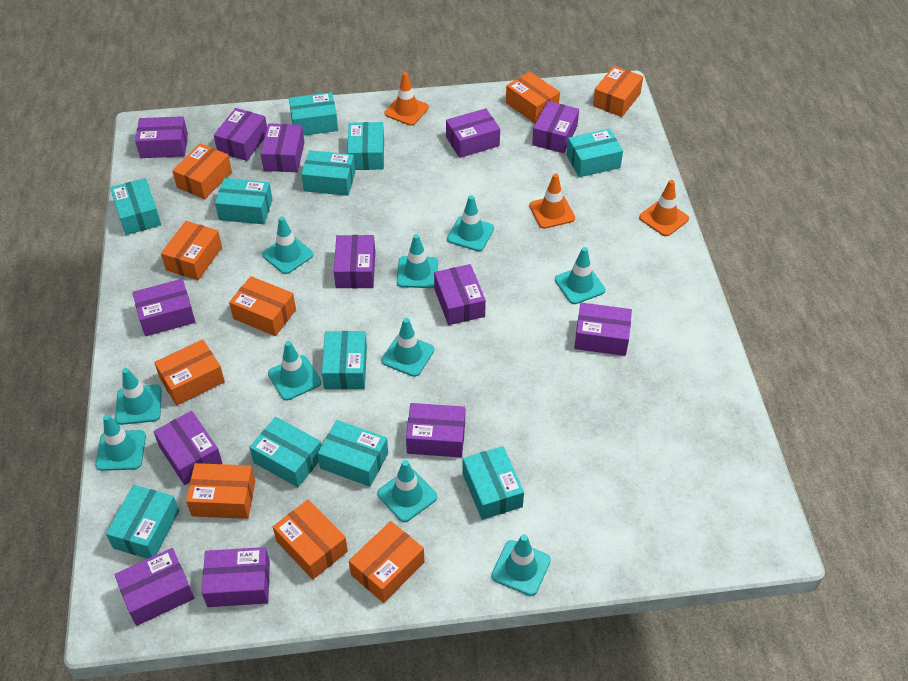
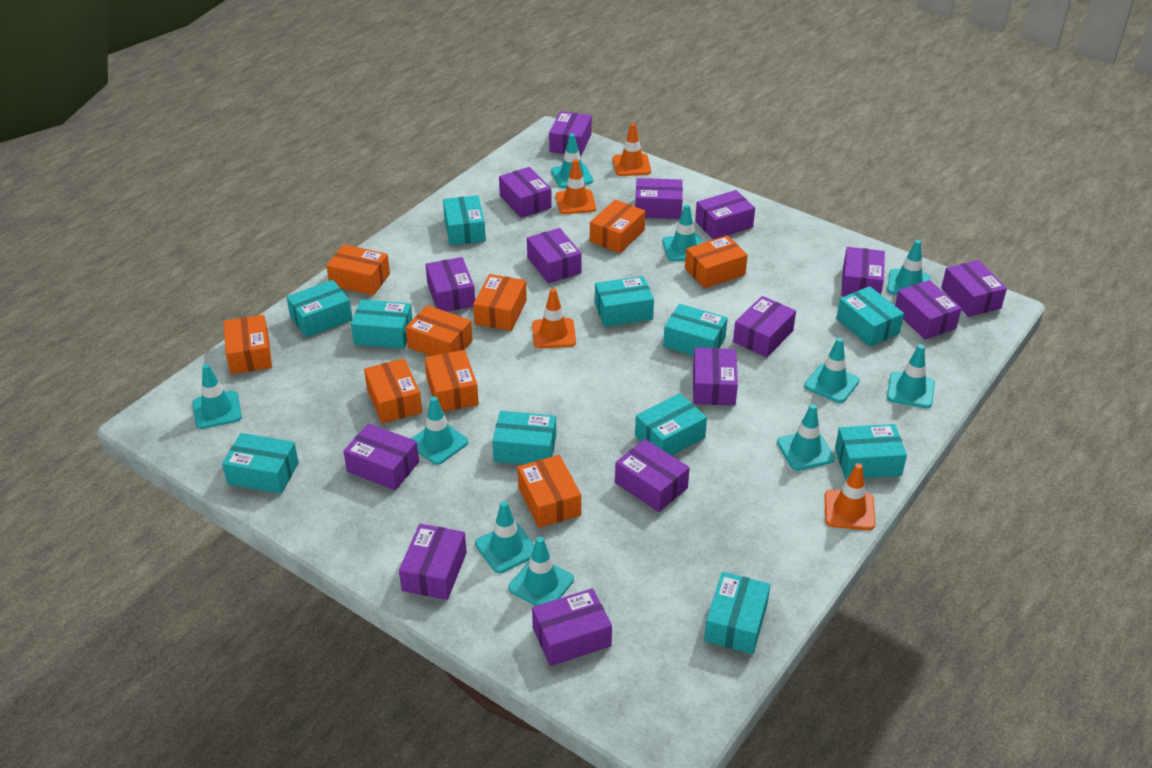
orange traffic cone: [384,72,429,126] [529,174,575,229] [639,180,689,236] = 3 -> [532,288,576,348] [556,159,596,214] [613,123,651,176] [825,463,875,530] = 4
purple box: [114,548,194,626] [132,279,195,336] [135,116,188,158] [154,411,223,485] [202,547,270,607] [214,108,267,161] [260,123,304,172] [334,235,375,288] [406,403,465,457] [434,264,486,325] [446,108,500,158] [532,101,579,153] [574,303,632,356] = 13 -> [343,423,419,490] [399,524,467,600] [425,257,475,312] [499,167,552,218] [527,228,582,283] [532,588,612,666] [549,111,592,156] [615,439,690,512] [635,178,683,219] [693,347,738,406] [695,190,755,240] [733,296,796,357] [841,247,885,296] [895,280,962,340] [941,260,1007,317] = 15

